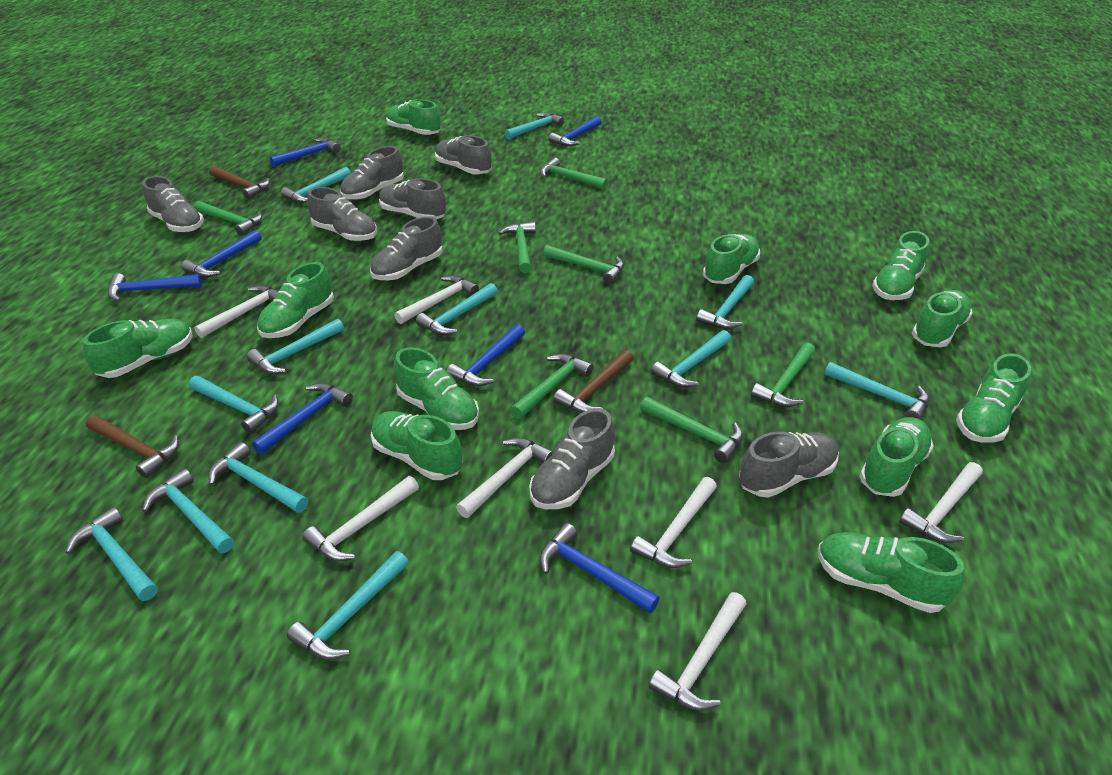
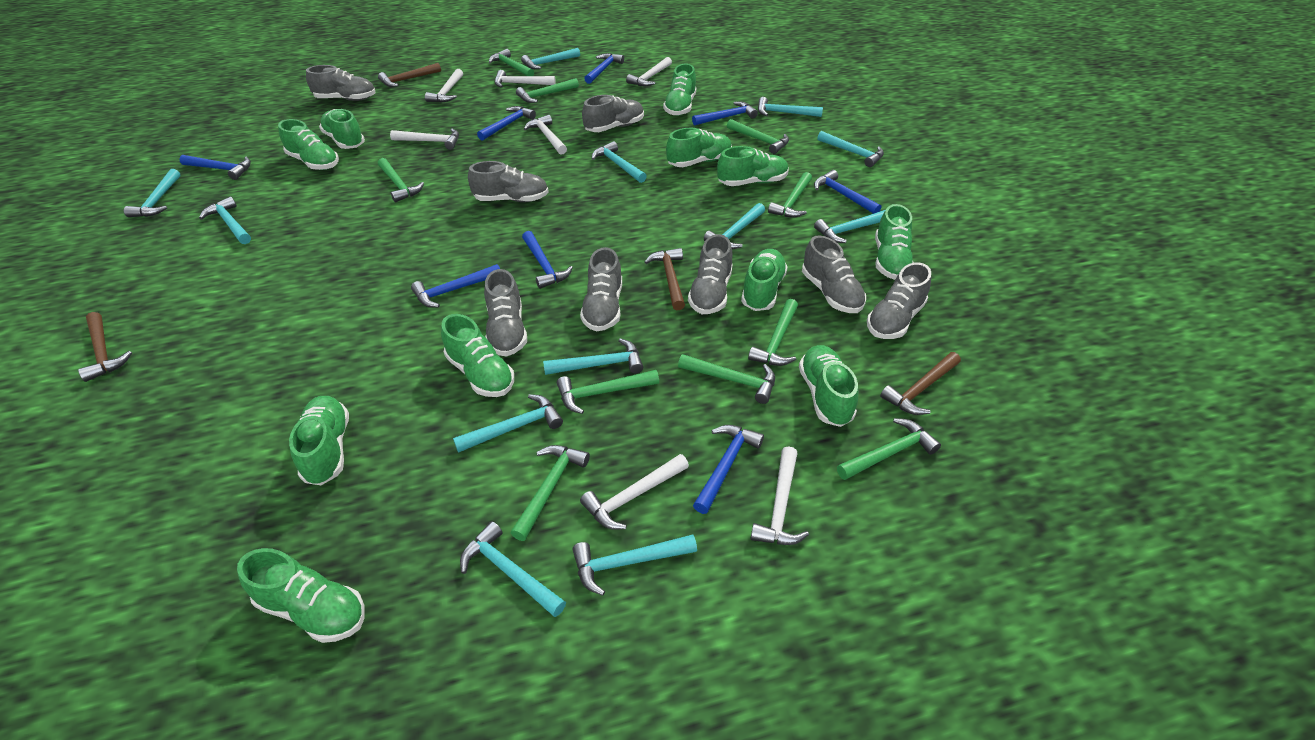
blue hammer: [108,273,202,301] [181,230,261,277] [252,383,353,455] [270,138,341,167] [446,324,525,386] [539,523,660,613] [549,116,601,146] = 7 -> [179,155,251,180] [411,264,500,308] [477,106,536,141] [522,231,573,289] [584,53,624,84] [692,101,758,125] [693,425,764,514] [814,170,881,214] = 8
brown hammer: [86,415,179,478] [209,166,270,199] [553,350,633,413] = 3 -> [78,312,132,382] [378,63,441,87] [644,248,685,310] [880,352,961,415] = 4
green hammer: [194,201,262,236] [499,222,536,273] [511,354,593,419] [540,158,608,189] [543,245,624,284] [640,397,743,463] [751,342,815,407] = 7 -> [378,158,424,202] [489,49,534,76] [511,445,590,541] [516,78,579,103] [557,370,659,414] [678,354,775,404] [727,119,789,154] [748,299,798,366] [768,172,812,218] [837,418,941,480] = 10

